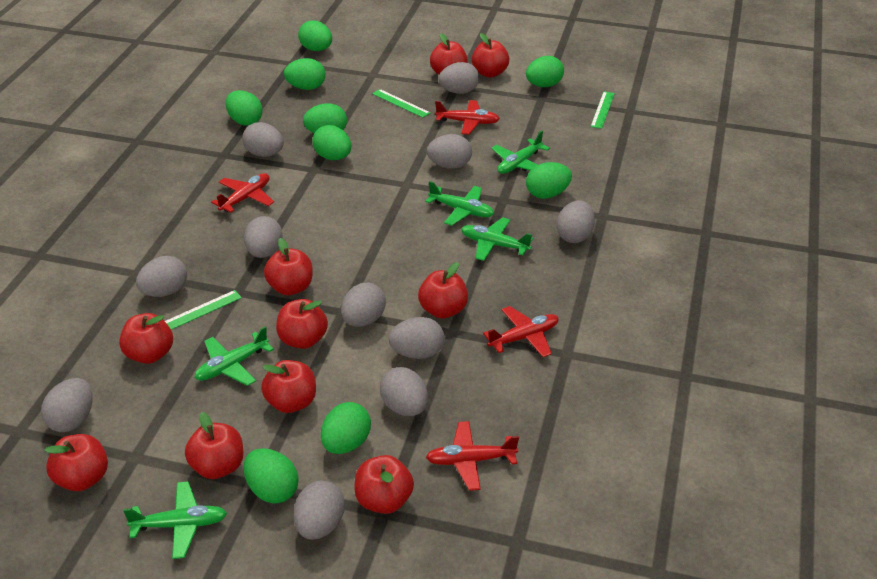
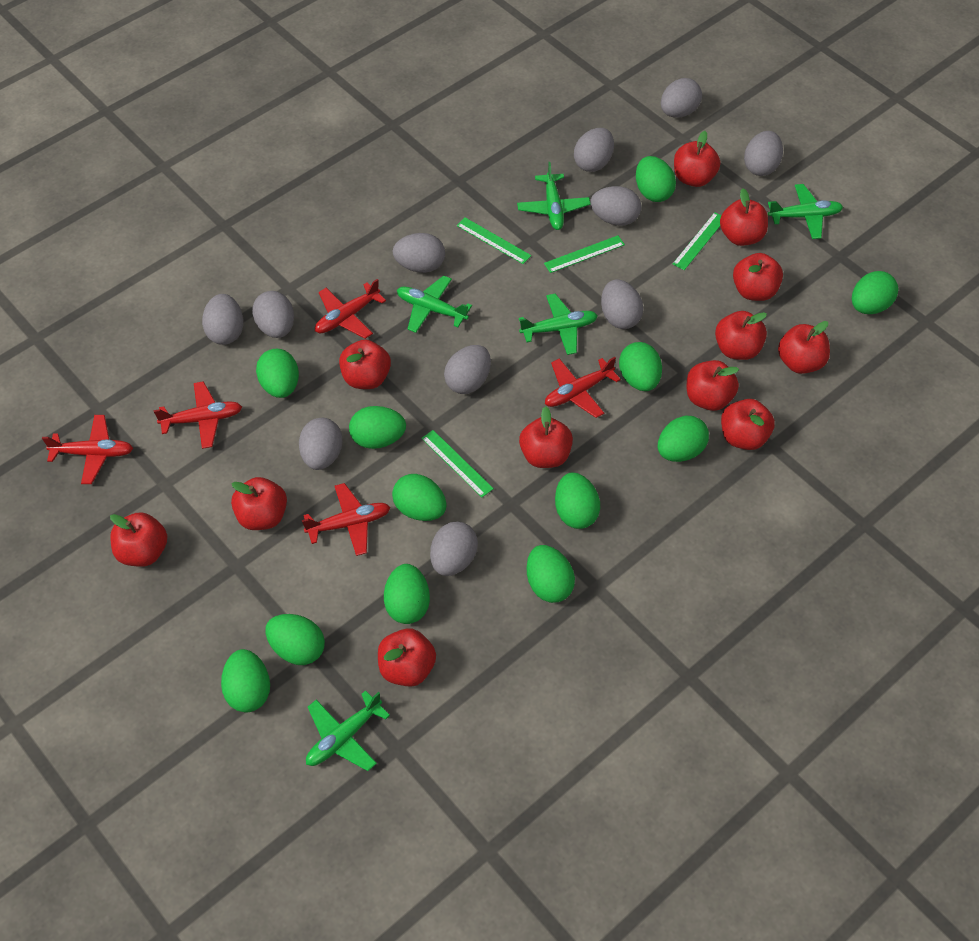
green egg: [225,90,263,126] [243,448,299,504] [284,58,326,90] [298,21,332,51] [303,103,347,133] [312,125,352,160] [321,402,371,454] [526,56,564,87] [526,162,572,199] = 9 -> [221,649,270,712] [256,349,299,398] [265,614,325,665] [349,406,406,449] [384,564,430,624] [392,474,447,521] [527,545,575,603] [555,472,600,529] [619,342,662,391] [636,156,676,202] [658,416,709,462] [852,271,898,314] = 12
green ruler: [165,290,242,330] [372,89,430,118] [590,91,615,129] = 3 -> [421,430,494,497] [457,217,531,264] [544,235,625,273] [673,212,721,270] = 4
red apple: [44,434,108,491] [119,313,173,364] [185,412,243,479] [261,360,316,413] [264,238,313,295] [276,299,328,349] [354,455,414,514] [418,262,468,319] [430,33,468,75] [472,33,509,78] = 10 -> [110,512,167,567] [231,477,287,530] [339,340,391,389] [378,628,436,687] [519,406,573,468] [674,131,720,187] [687,360,739,411] [715,311,767,360] [720,188,768,246] [721,399,775,450] [733,253,783,301] [778,321,830,374] = 12
red plane: [211,173,274,213] [426,421,519,491] [435,100,500,135] [483,306,559,357] = 4 -> [42,415,133,484] [154,381,242,449] [302,483,390,556] [315,279,386,339] [545,357,621,418] = 5

